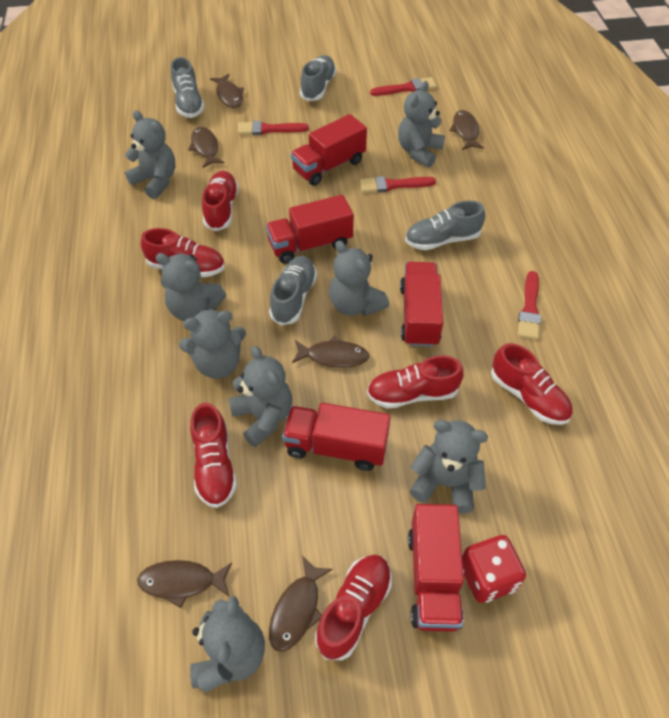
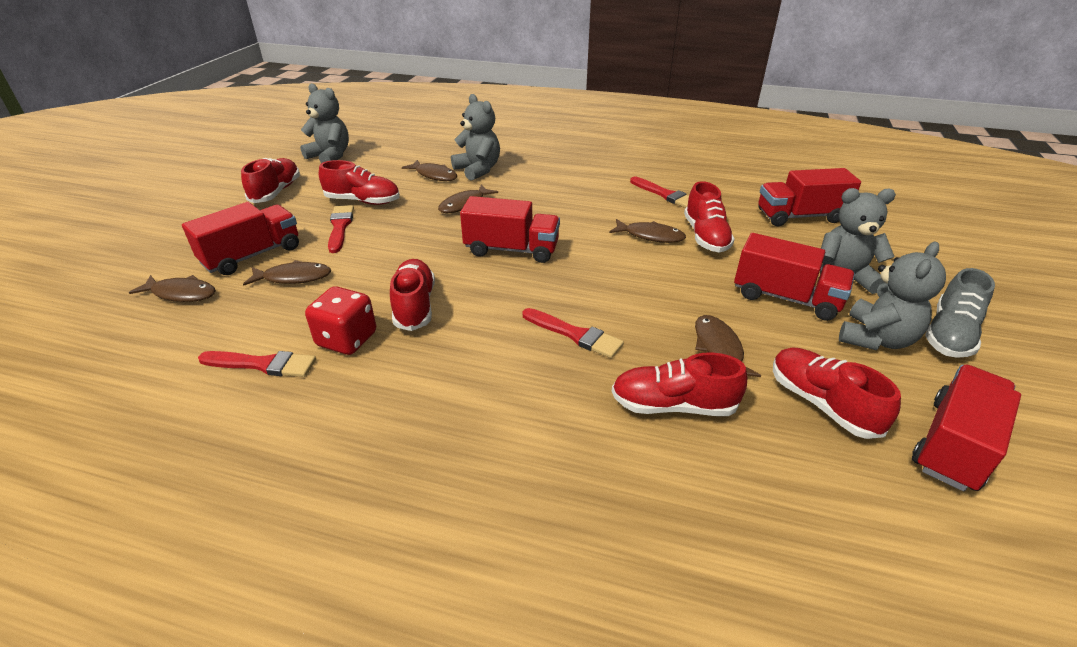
grey shoe: [171,57,205,118] [269,256,317,325] [300,55,336,101] [405,200,485,250] = 4 -> [925,268,995,358] = 1
grey teddy bear: [125,110,175,199] [155,253,226,321] [179,309,246,379] [190,596,265,692] [228,346,292,447] [329,240,389,316] [398,81,445,168] [410,420,488,513] = 8 -> [300,83,349,163] [451,94,500,181] [820,188,896,294] [839,242,946,350] = 4

